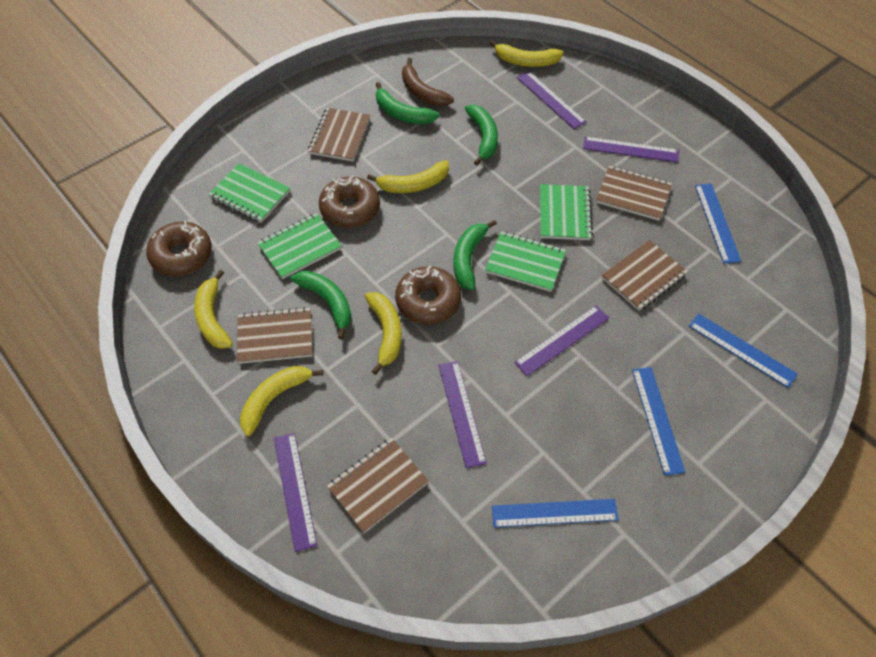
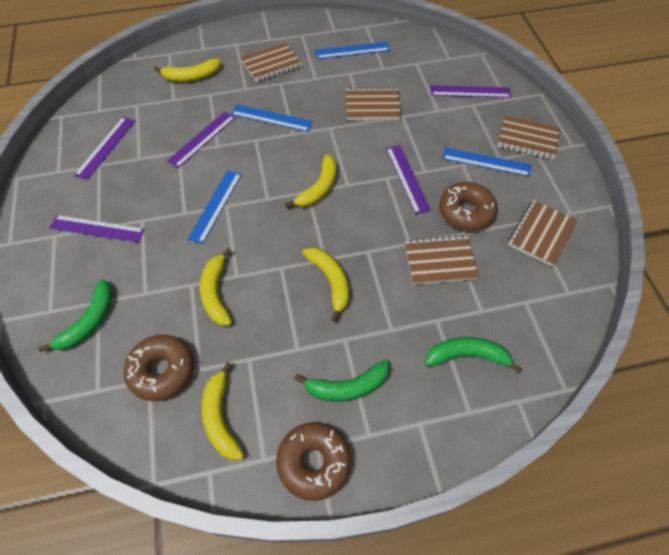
brown banana: [402,58,454,107] = 1 -> none = 0
green banana: [290,271,351,339] [376,82,439,124] [453,220,497,290] [465,105,498,166] = 4 -> [38,279,113,352] [294,360,390,402] [425,337,522,373] = 3
green notebook: [208,163,290,223] [257,213,342,279] [485,231,566,292] [540,184,593,240] = 4 -> none = 0

